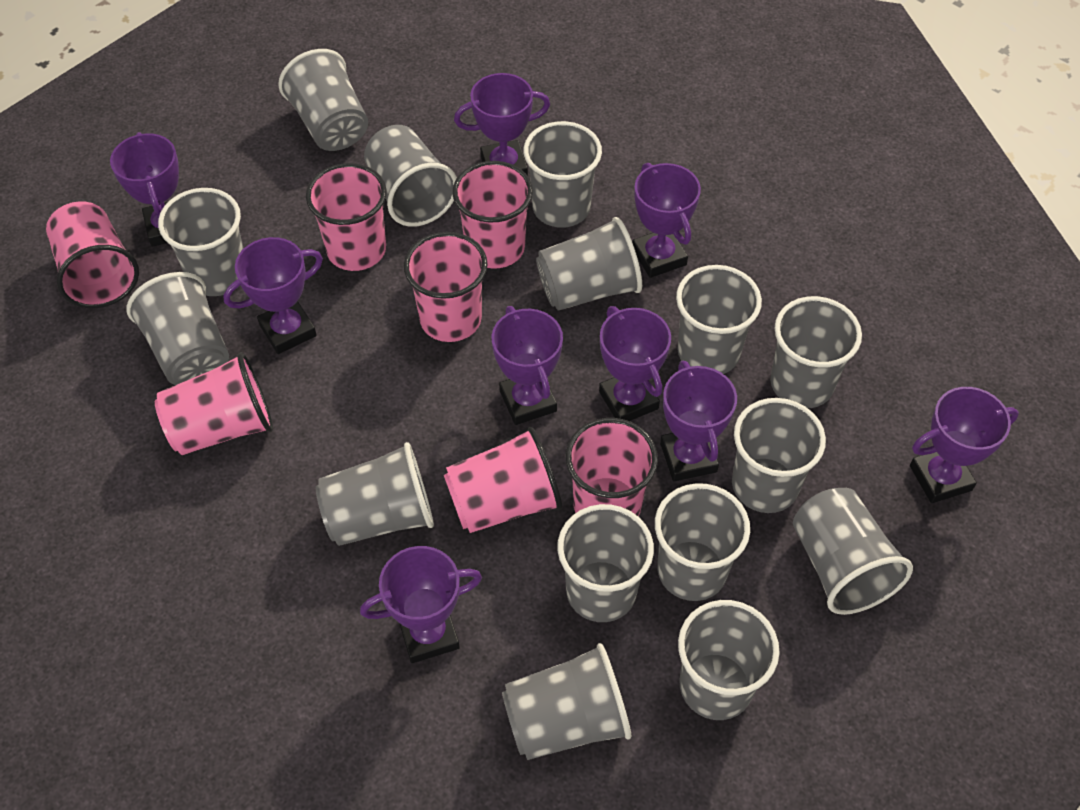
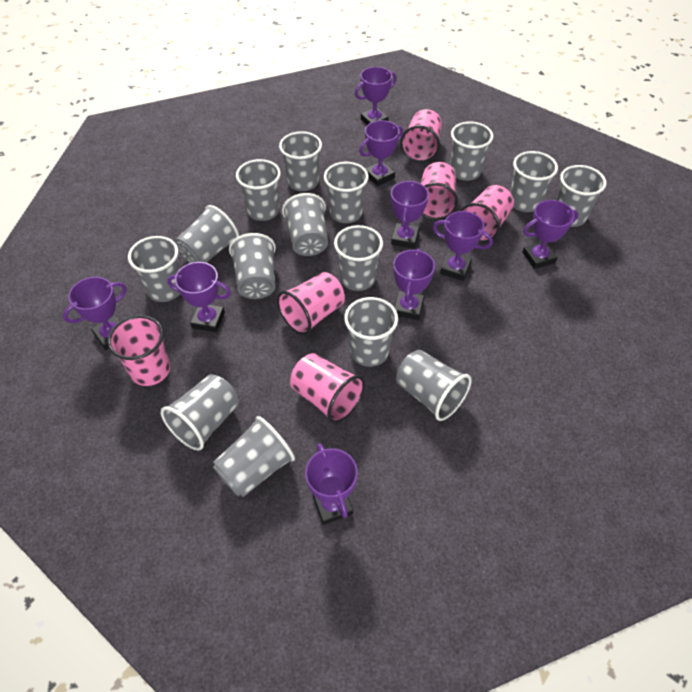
pink cup: [46,201,139,308] [155,352,273,455] [306,163,387,271] [404,232,488,342] [444,427,562,533] [453,161,533,269] [566,418,658,516] = 7 -> [107,315,170,386] [277,272,345,335] [290,353,365,424] [400,109,442,163] [421,162,458,220] [460,185,514,243] = 6

